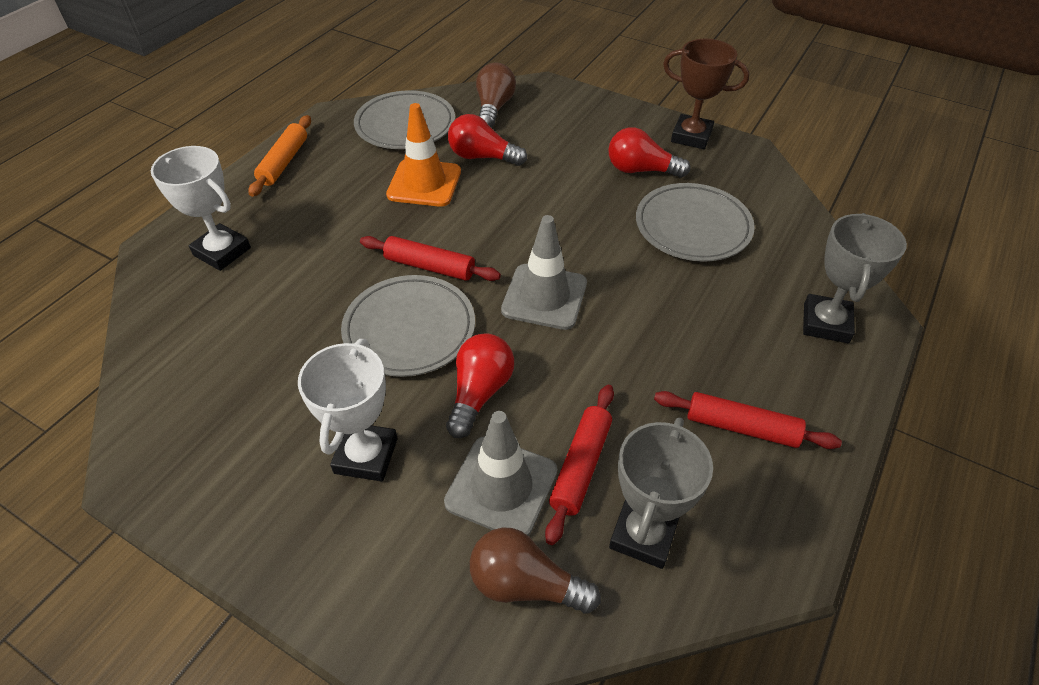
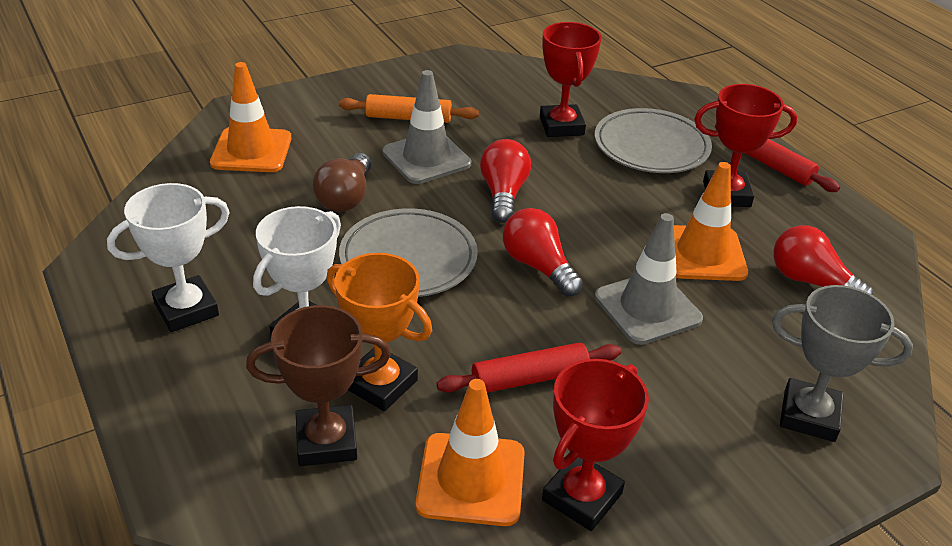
brown light bulb: [470,527,601,614] [476,63,516,128] = 2 -> [313,153,371,212] = 1
grey plate: [341,275,475,377] [354,90,455,149] [636,183,755,262] = 3 -> [339,208,478,297] [595,108,712,173] = 2
grey trophy: [609,417,713,569] [803,213,907,343] = 2 -> [772,285,913,442] = 1
orange traffic cone: [386,103,461,207] = 1 -> [210,62,292,172] [416,379,525,526] [674,162,748,281] = 3
orange trophy: none = 0 -> [327,253,432,411] = 1
red rolling pin: [360,236,501,281] [545,385,614,545] [654,391,842,449] = 3 -> [436,342,622,393] [715,124,840,192] = 2
red trophy: none = 0 -> [540,22,602,137] [542,359,649,531] [694,84,797,207] = 3

